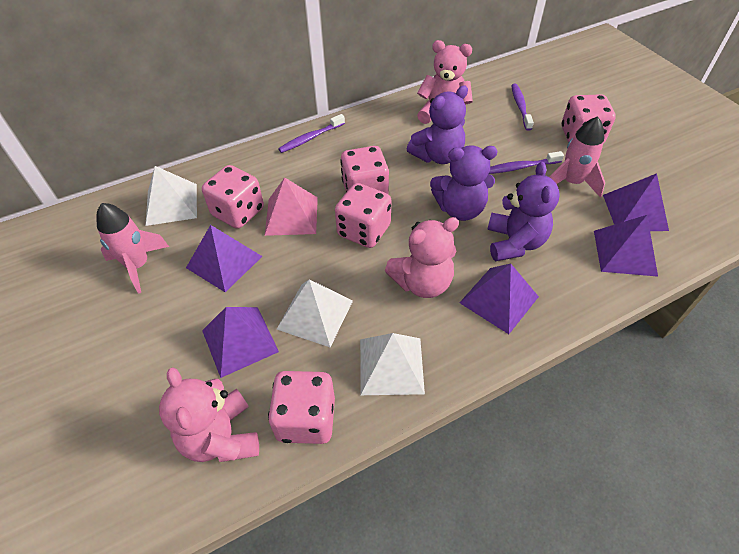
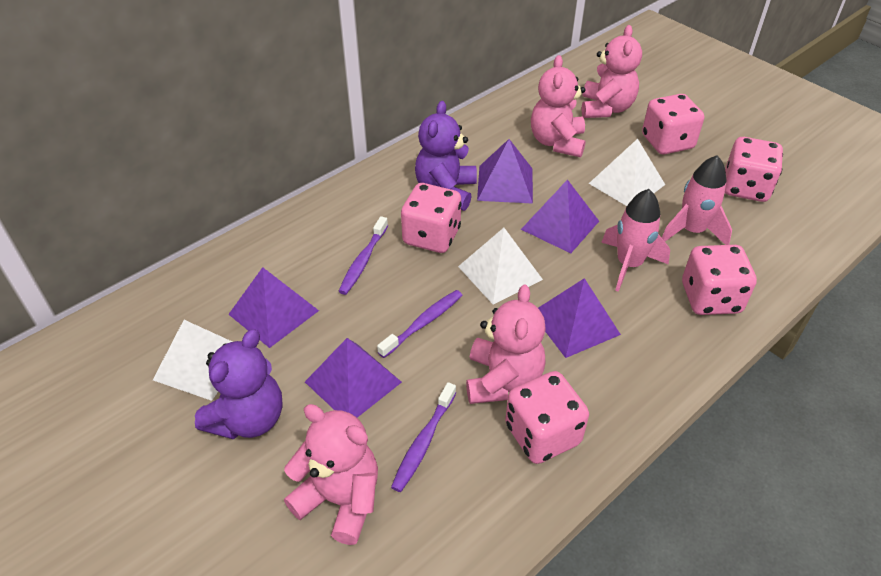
pink pyramid: [265,177,318,236] = 1 -> none = 0
pink teddy bear: [159,367,259,462] [385,217,459,298] [417,40,473,127] = 3 -> [284,404,378,545] [466,284,546,404] [531,55,586,157] [581,25,642,118] = 4
purple teddy bear: [407,85,468,164] [430,145,498,221] [487,162,559,261] = 3 -> [195,329,283,439] [415,101,477,211] = 2

